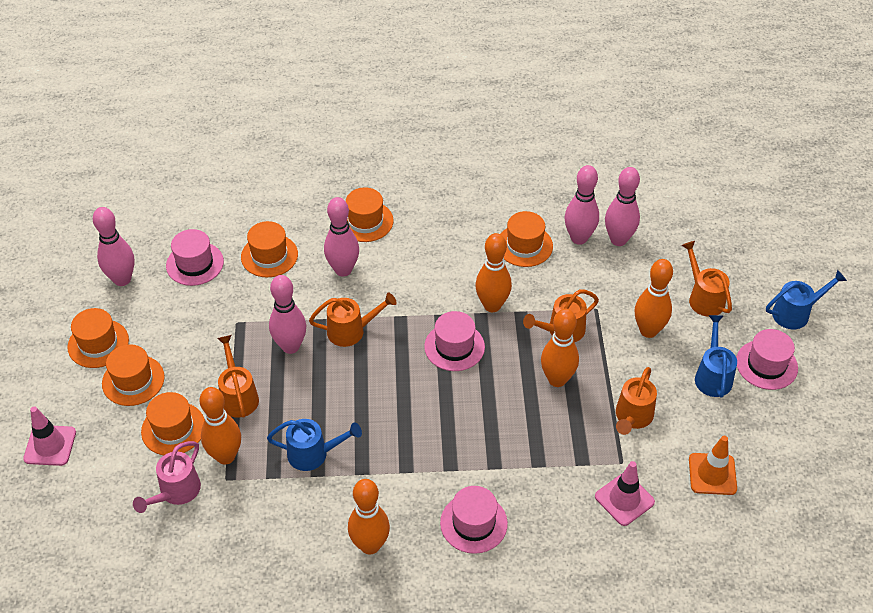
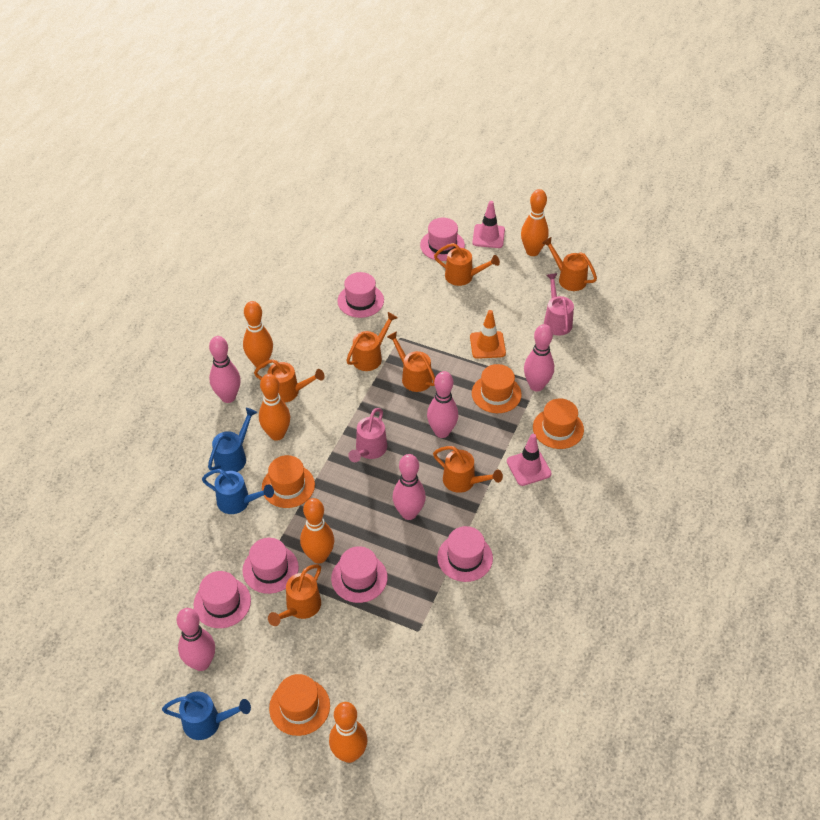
orange hat: [67,308,129,368] [102,344,165,406] [141,392,205,455] [241,221,298,277] [346,187,394,242] [501,211,553,267] = 6 -> [262,455,315,508] [269,674,330,736] [472,364,522,413] [533,398,584,449] = 4
orange watering can: [217,335,259,418] [309,293,397,347] [523,290,599,342] [616,367,657,435] [682,241,732,317] = 5 -> [254,359,325,403] [268,564,321,626] [346,312,398,371] [387,331,435,392] [433,446,503,493] [434,243,500,286] [542,237,597,291] = 7
pink hat: [166,229,224,286] [424,311,485,371] [440,486,508,554] [736,329,798,390] = 4 -> [193,571,251,628] [242,538,299,594] [331,546,388,603] [337,272,384,318] [420,218,465,261] [437,526,493,582] = 6
pink watering can: [133,441,201,513] = 1 -> [348,408,387,462] [544,273,574,336] = 2

